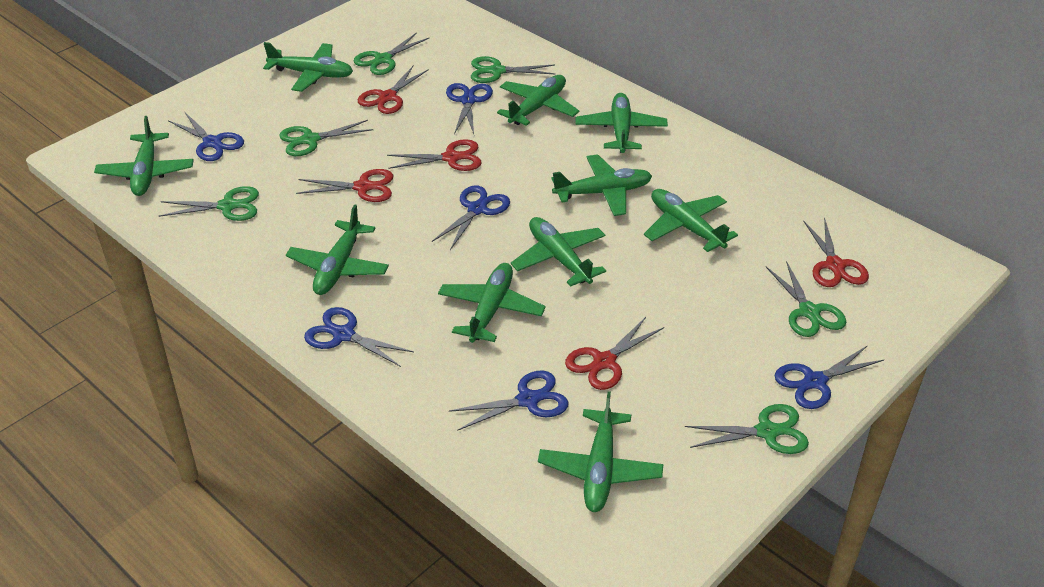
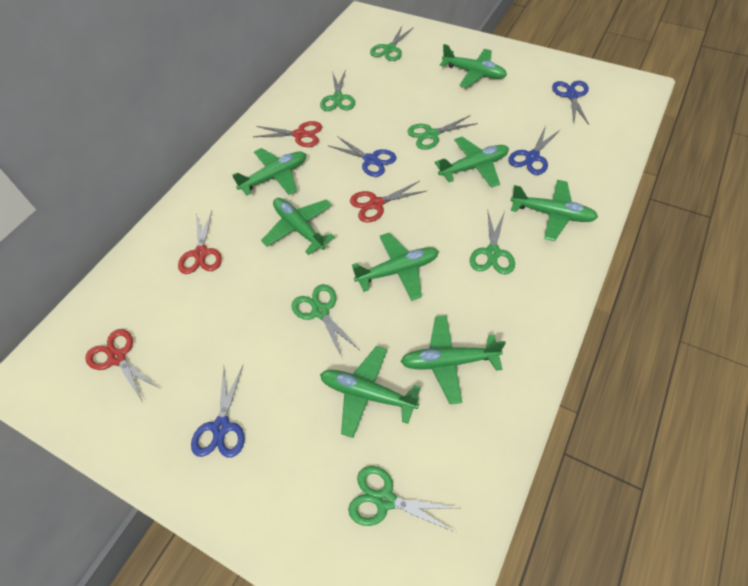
blue scissors: [169,113,244,161] [304,307,414,367] [432,185,510,250] [446,83,493,134] [449,371,569,431] [774,345,884,409] = 6 -> [191,365,245,458] [328,136,397,177] [508,126,561,175] [552,81,589,125] = 4
green plane: [94,116,194,196] [263,42,353,92] [286,204,389,295] [438,263,546,343] [497,75,579,126] [511,217,606,287] [538,391,663,512] [552,154,652,216] [576,93,668,153] [644,189,738,252] = 10 -> [232,148,306,196] [261,198,335,255] [320,346,420,438] [352,233,439,301] [400,316,506,404] [435,137,509,188] [440,44,507,88] [510,180,598,241] = 8
red scissors: [296,169,393,202] [358,66,429,114] [387,139,481,171] [565,317,664,390] [803,218,869,287] = 5 -> [85,329,160,403] [178,211,222,274] [253,121,322,147] [350,181,426,222] = 4

